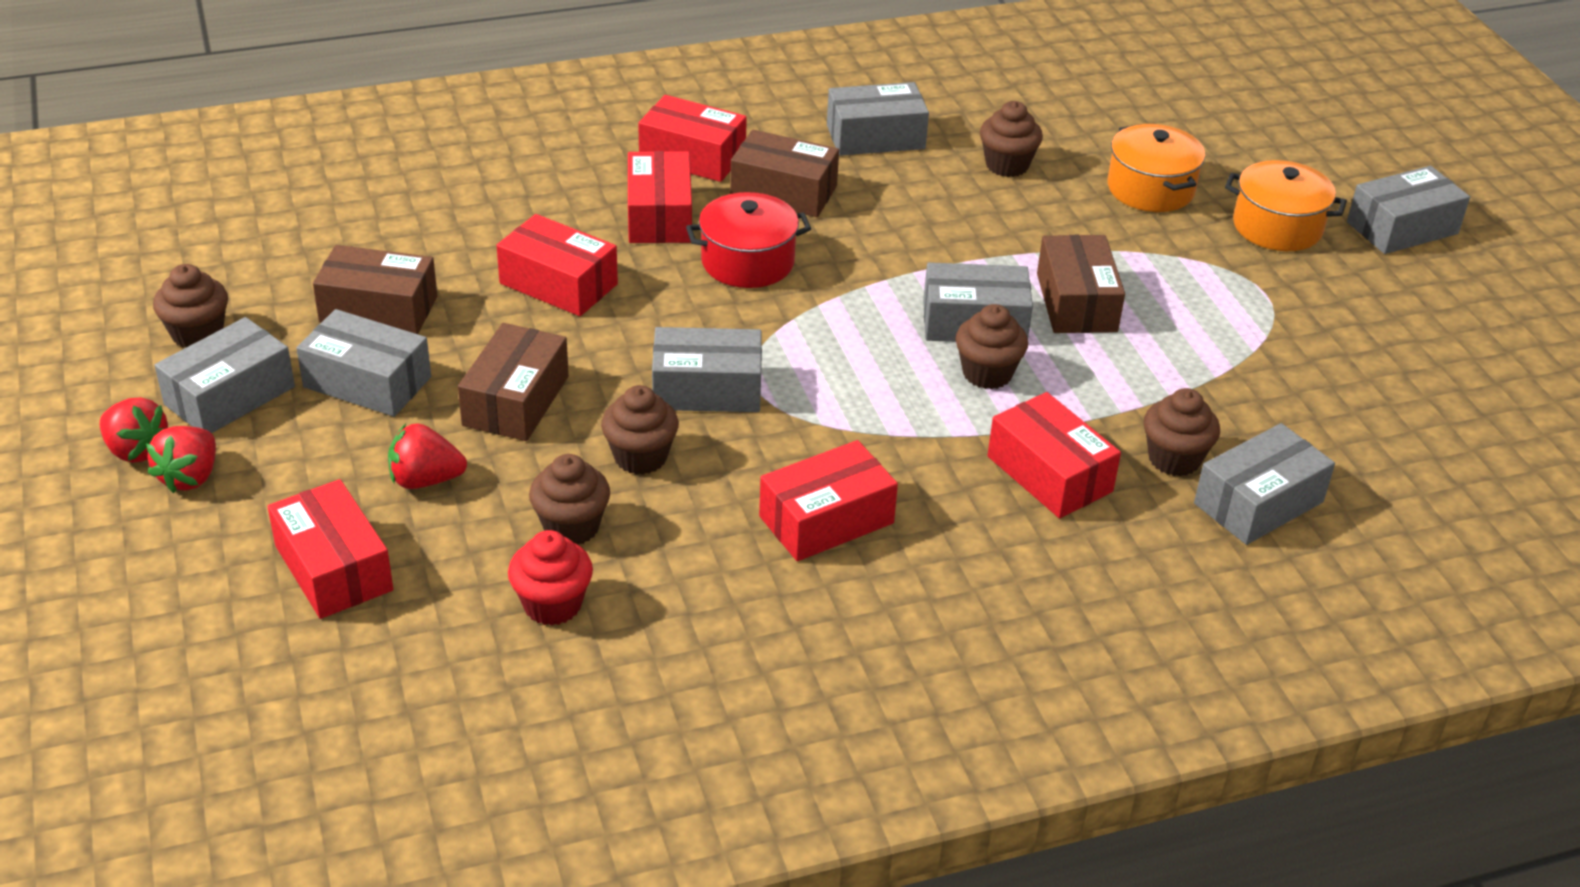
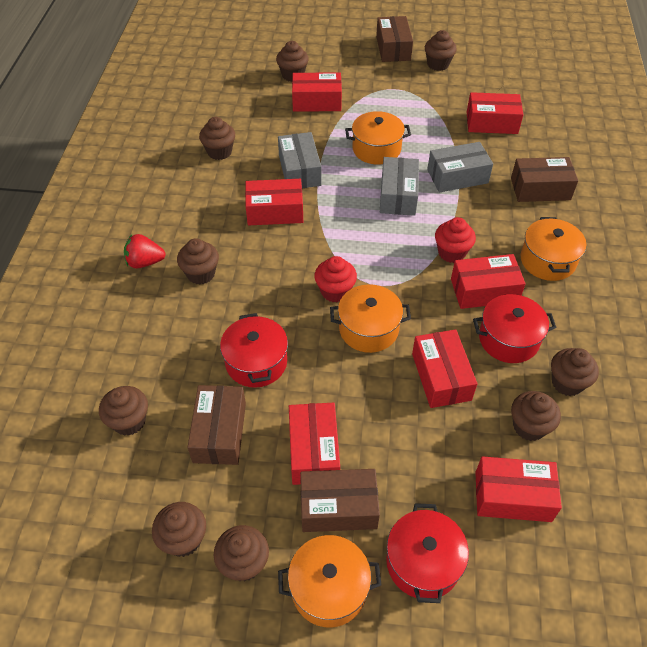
brown cupcake: [153,264,228,348] [529,454,610,545] [601,385,679,475] [955,304,1028,389] [980,101,1043,177] [1144,388,1220,476] = 6 -> [99,386,148,436] [152,502,206,557] [177,239,219,285] [199,117,235,160] [214,525,269,581] [276,41,309,82] [425,30,457,71] [511,391,561,441] [551,348,599,396] = 9
grey box: [154,317,295,433] [296,309,431,417] [652,327,762,412] [827,82,929,156] [923,262,1033,342] [1194,423,1335,545] [1347,166,1470,254] = 7 -> [278,132,321,188] [380,157,419,216] [427,142,493,192] = 3
orange pot: [1108,124,1205,212] [1225,160,1347,251] = 2 -> [278,535,381,628] [330,284,411,353] [345,111,411,165] [520,217,587,281] = 4
red box: [267,479,393,619] [496,214,618,316] [628,151,692,243] [638,95,747,182] [759,440,898,561] [987,392,1121,518] = 6 -> [245,179,303,225] [289,402,340,485] [292,72,342,112] [412,329,477,408] [451,254,526,309] [467,92,524,134] [475,456,562,522] = 7
red cupcake: [508,530,593,626] = 1 -> [314,256,357,303] [435,217,476,263] = 2
red pot: [686,192,811,288] = 1 -> [220,313,288,388] [386,503,469,603] [473,294,557,363] = 3
red strawberry: [100,397,168,463] [146,426,216,493] [388,423,467,489] = 3 -> [124,234,166,269] = 1

